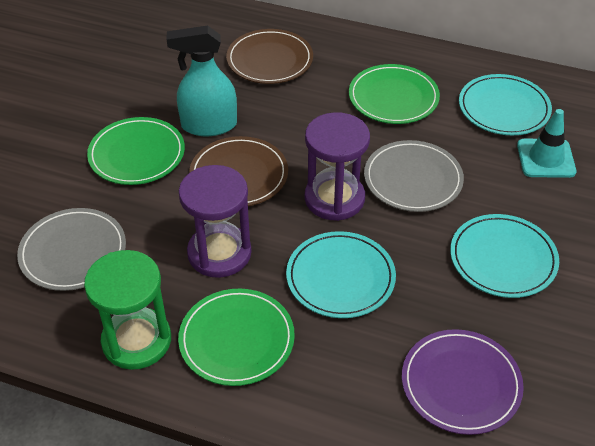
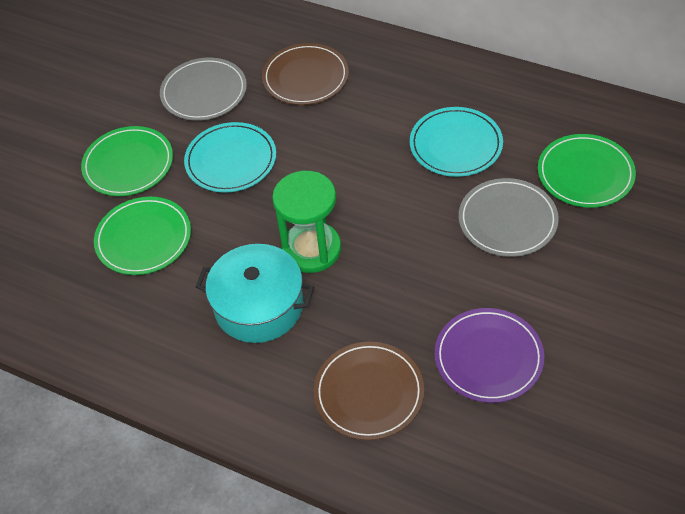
purple hourglass: [179,165,251,278] [305,112,370,221] = 2 -> none = 0
turquoise plate: [286,231,396,318] [450,214,559,298] [459,74,552,135] = 3 -> [184,122,276,193] [410,107,503,177] = 2
turquoise pot: none = 0 -> [196,244,314,343] = 1
turquoise spray bottle: [167,26,237,136] = 1 -> none = 0
turquoise traffic cone: [517,109,576,178] = 1 -> none = 0

